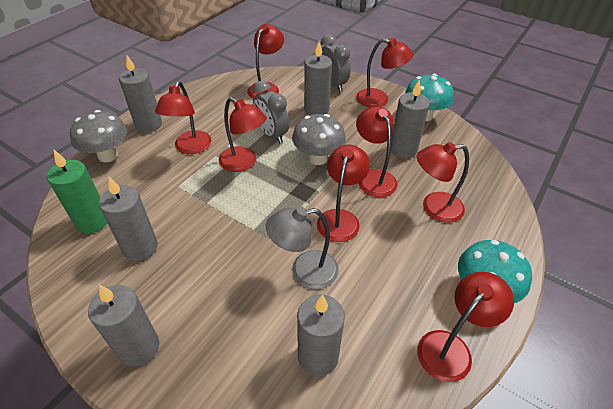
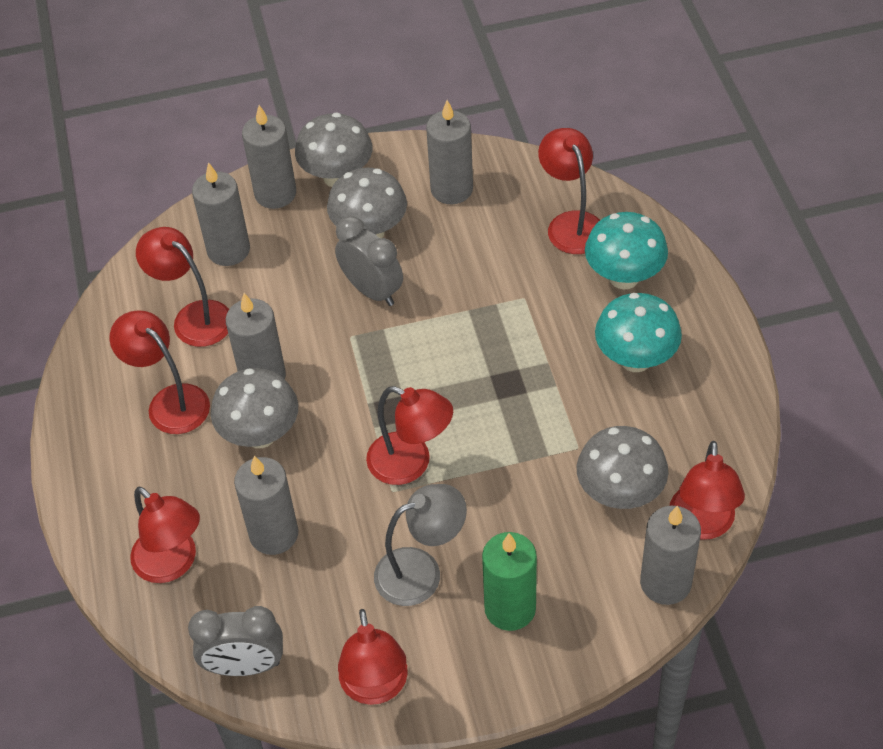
grey mushroom: [70,110,127,162] [292,114,346,165] = 2 -> [211,368,298,448] [295,113,373,187] [327,168,407,238] [577,426,669,509] = 4
red lamp: [155,81,211,154] [219,97,267,172] [247,24,284,99] [317,144,370,242] [356,38,413,107] [356,106,398,197] [417,142,469,223] [417,272,514,382] = 8 -> [109,310,210,434] [130,486,200,583] [136,227,229,347] [338,609,408,705] [366,386,453,485] [538,128,600,254] [670,441,745,540] = 7

